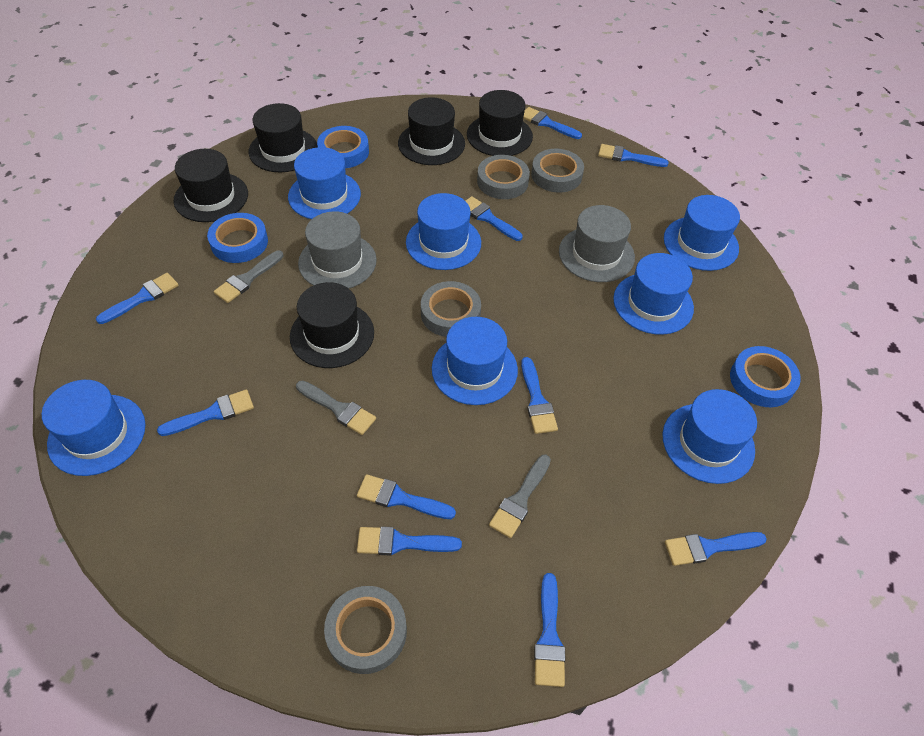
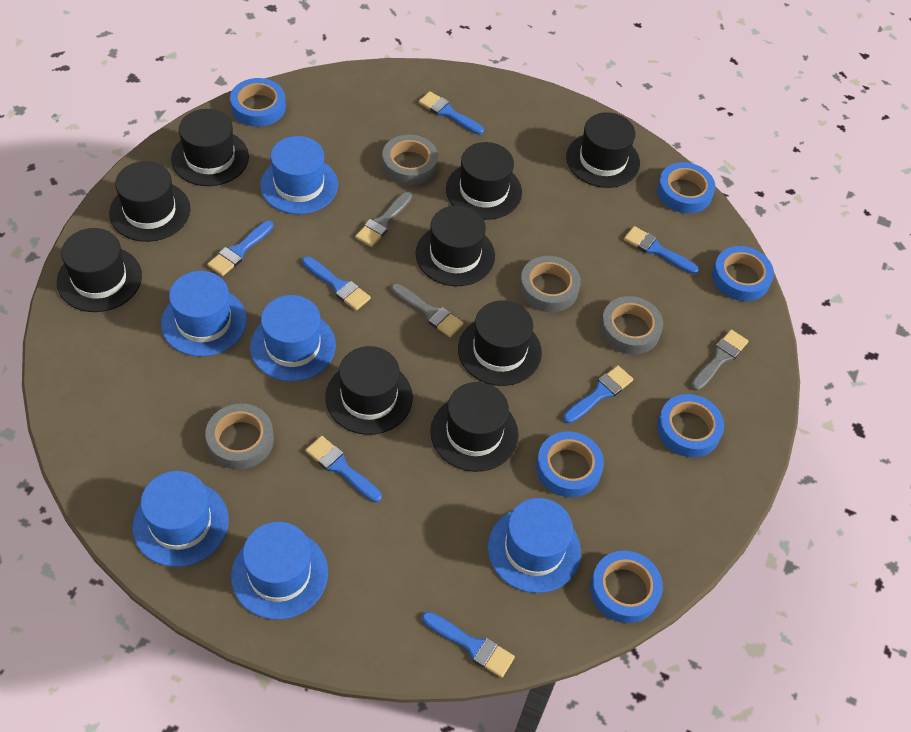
black hat: [174,149,248,222] [249,103,318,172] [290,282,374,368] [398,97,465,165] [467,90,533,156] = 5 -> [57,228,142,312] [109,161,190,242] [171,109,249,186] [325,346,413,435] [415,205,495,286] [430,382,519,472] [446,142,522,220] [458,300,542,386] [566,112,640,188] = 9
blue brush: [96,273,179,324] [157,389,254,436] [357,474,456,519] [357,527,462,556] [466,196,523,241] [521,357,558,434] [523,107,582,139] [534,573,565,687] [598,144,669,167] [665,532,767,566] = 10 -> [207,220,274,276] [302,256,371,311] [305,436,382,502] [418,91,484,135] [422,612,515,678] [563,365,633,424] [624,226,699,274] = 7
blue hat: [42,380,145,476] [288,147,361,219] [406,193,481,270] [432,317,518,405] [613,253,694,335] [662,389,757,484] [664,195,740,271] = 7 -> [132,471,229,567] [161,271,247,357] [231,522,328,620] [250,295,336,381] [260,136,338,214] [488,498,581,593] = 6
blue tape: [207,213,268,263] [317,126,369,168] [730,346,801,407] = 3 -> [230,78,286,127] [536,431,604,497] [590,551,663,623] [657,162,715,214] [657,394,724,458] [712,246,774,301] = 6
grey hat: [298,211,377,288] [559,205,635,282] = 2 -> none = 0

